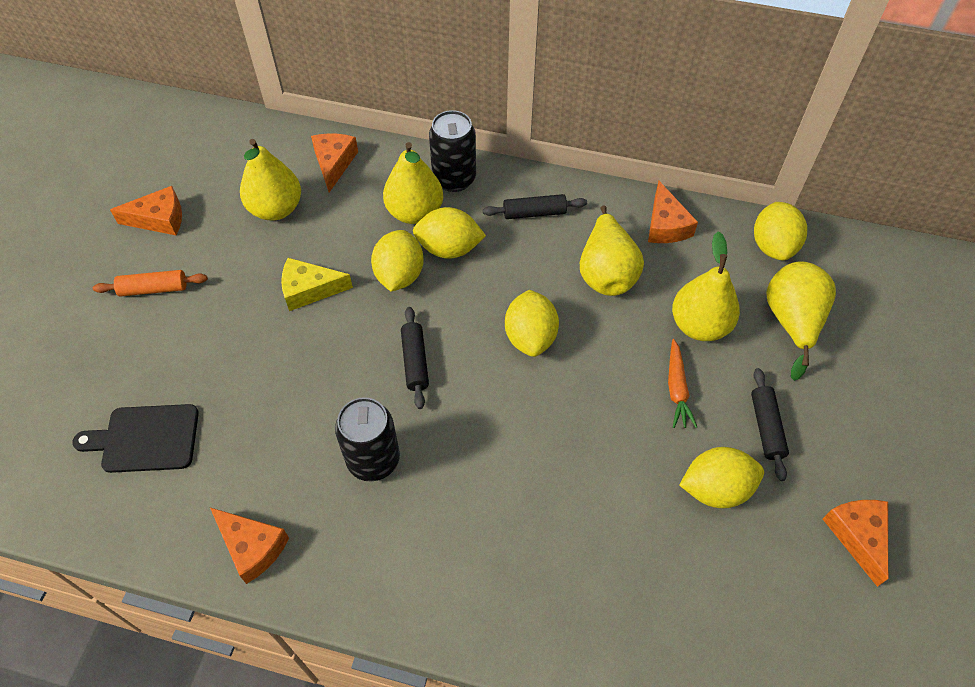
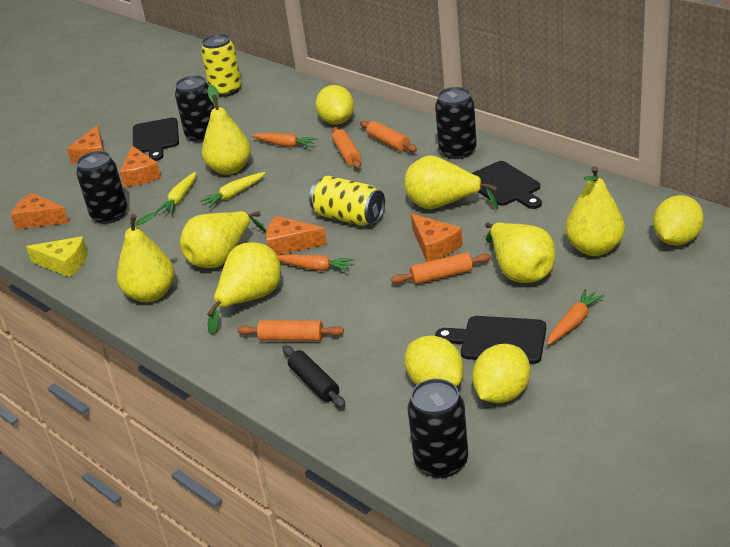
black can: [335,397,400,481] [429,110,476,192] = 2 -> [76,151,127,224] [175,75,215,142] [407,379,468,478] [435,87,477,159] = 4
black cutting board: [72,404,199,473] = 1 -> [133,118,179,161] [435,316,546,364] [471,161,542,209] = 3
black rolling pin: [401,307,429,409] [483,194,587,219] [751,368,789,481] = 3 -> [283,345,346,408] = 1
orange carrot: [668,339,697,428] = 1 -> [251,133,318,147] [277,254,354,272] [547,289,604,345] = 3
orange rolling pin: [93,270,208,297] = 1 -> [237,320,344,341] [332,127,361,169] [360,120,417,152] [391,252,491,285] = 4
yellow can: none = 0 -> [201,34,242,97] [309,176,385,226] = 2
yellow carrot: none = 0 -> [156,172,196,214] [200,172,265,208] = 2
yellow lemon: [371,230,424,291] [413,207,486,259] [505,290,559,357] [679,447,764,508] [754,202,807,261] = 5 -> [316,85,354,125] [405,336,464,387] [472,344,530,403] [653,195,704,246] = 4
yellow pear: [240,139,301,221] [383,142,443,224] [580,205,644,296] [672,231,740,341] [766,261,836,381] = 5 -> [117,212,175,302] [180,211,266,268] [202,85,251,175] [207,242,281,335] [405,155,498,209] [485,222,556,283] [565,166,625,256] = 7

